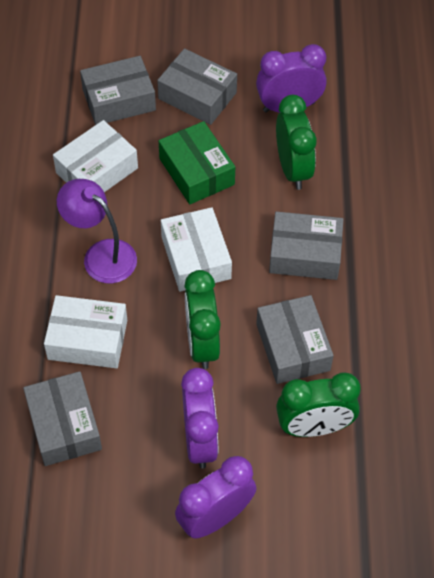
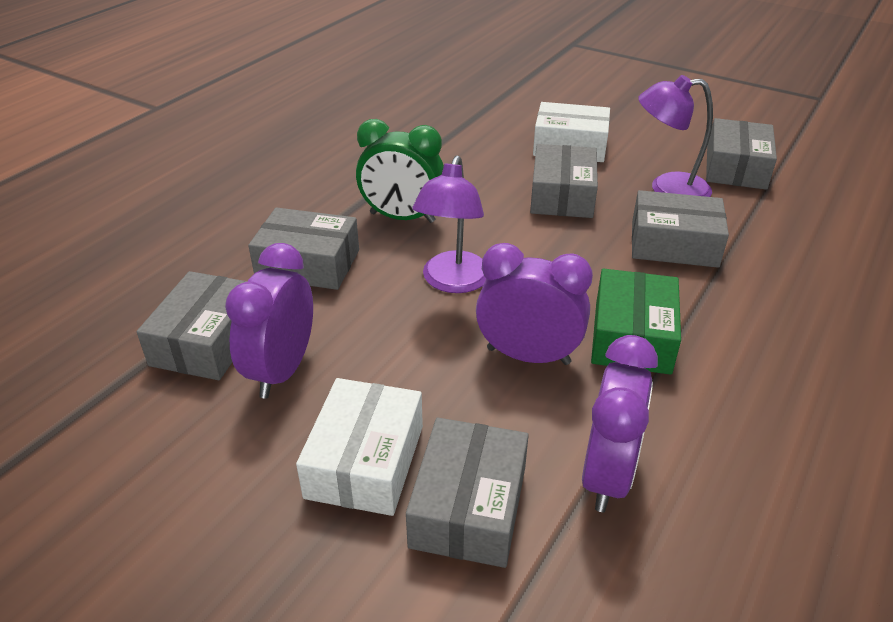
green clock: [184,270,221,369] [276,95,317,190] [276,372,361,437] = 3 -> [356,119,444,223] = 1
grey box: [23,371,102,466] [80,56,156,125] [157,48,237,125] [256,295,334,384] [269,211,344,280] = 5 -> [136,271,247,380] [248,207,359,290] [406,417,529,568] [530,144,598,218] [632,190,729,268] [706,118,777,190] = 6
purple lamp: [57,179,137,283] = 1 -> [412,156,486,293] [638,75,713,197] = 2
white box: [44,295,127,368] [53,120,138,192] [161,207,232,292] = 3 -> [296,378,423,516] [533,102,610,162] = 2

